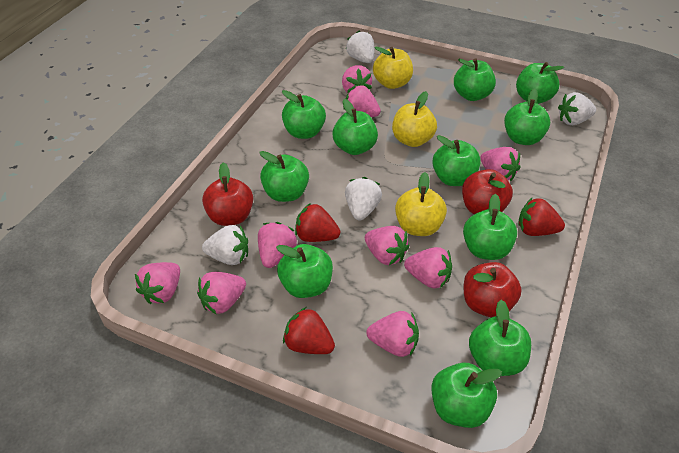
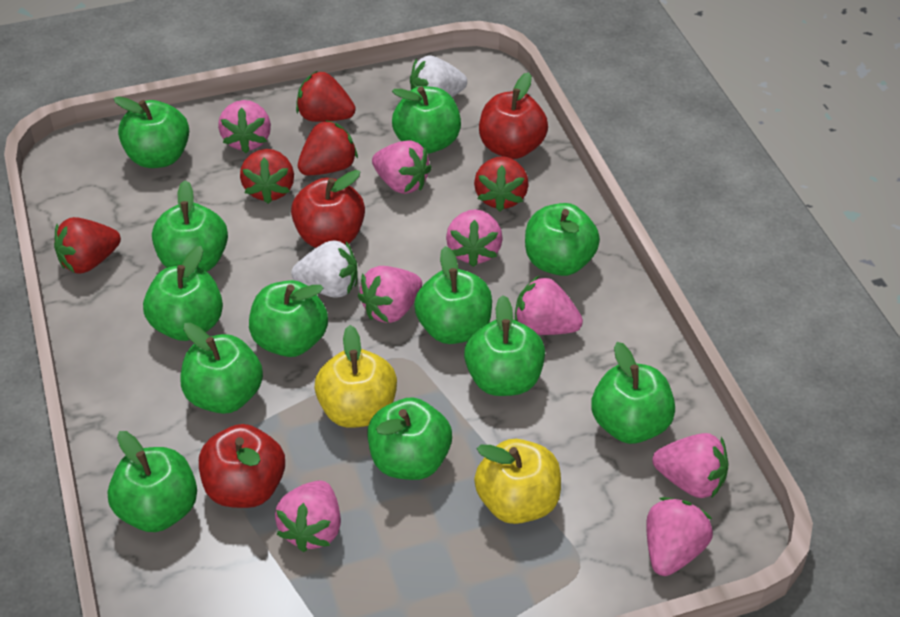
green apple: [259,151,309,202] [276,244,333,298] [282,90,326,139] [332,99,378,155] [431,363,502,428] [432,135,480,186] [454,58,496,101] [463,194,517,260] [469,300,531,376] [504,88,550,145] [516,62,564,104] = 11 -> [108,431,197,532] [113,96,189,168] [143,246,223,341] [152,180,228,272] [181,323,263,414] [249,280,328,357] [368,397,452,480] [392,86,461,154] [414,246,492,344] [464,295,545,396] [525,203,600,276] [591,342,675,444] = 12
pink strawberry: [135,262,180,304] [197,272,246,315] [258,222,297,268] [342,65,372,93] [343,85,381,117] [365,226,409,265] [366,311,419,357] [404,247,452,288] [480,147,520,181] = 9 -> [218,100,271,153] [275,480,341,552] [358,266,422,323] [372,140,432,194] [446,209,503,267] [515,276,583,335] [646,497,713,576] [652,433,728,498] = 8
red strawberry: [283,307,335,354] [295,203,340,242] [518,198,565,236] = 3 -> [54,217,121,274] [240,149,294,204] [296,71,356,122] [298,120,358,175] [474,156,529,212] = 5
white strawberry: [202,225,248,265] [345,177,382,220] [346,31,374,63] [558,92,596,125] = 4 -> [291,241,358,298] [410,55,467,97] = 2
yellow apple: [373,47,413,89] [392,91,437,147] [395,172,447,236] = 3 -> [315,325,397,428] [474,439,561,524] = 2

